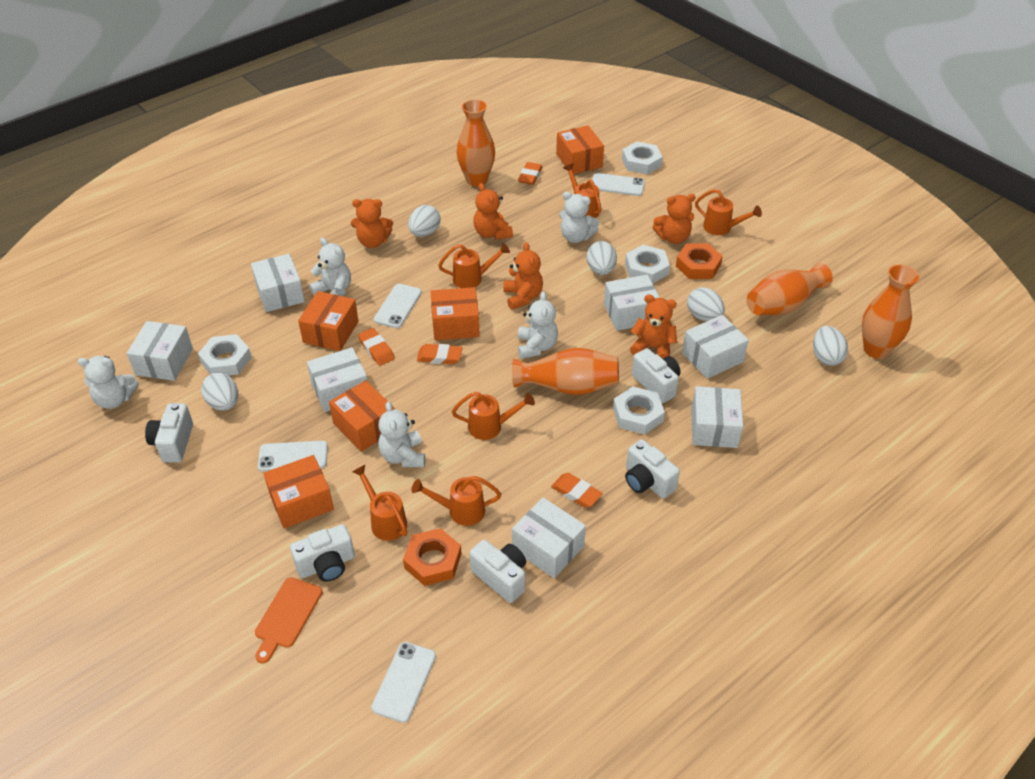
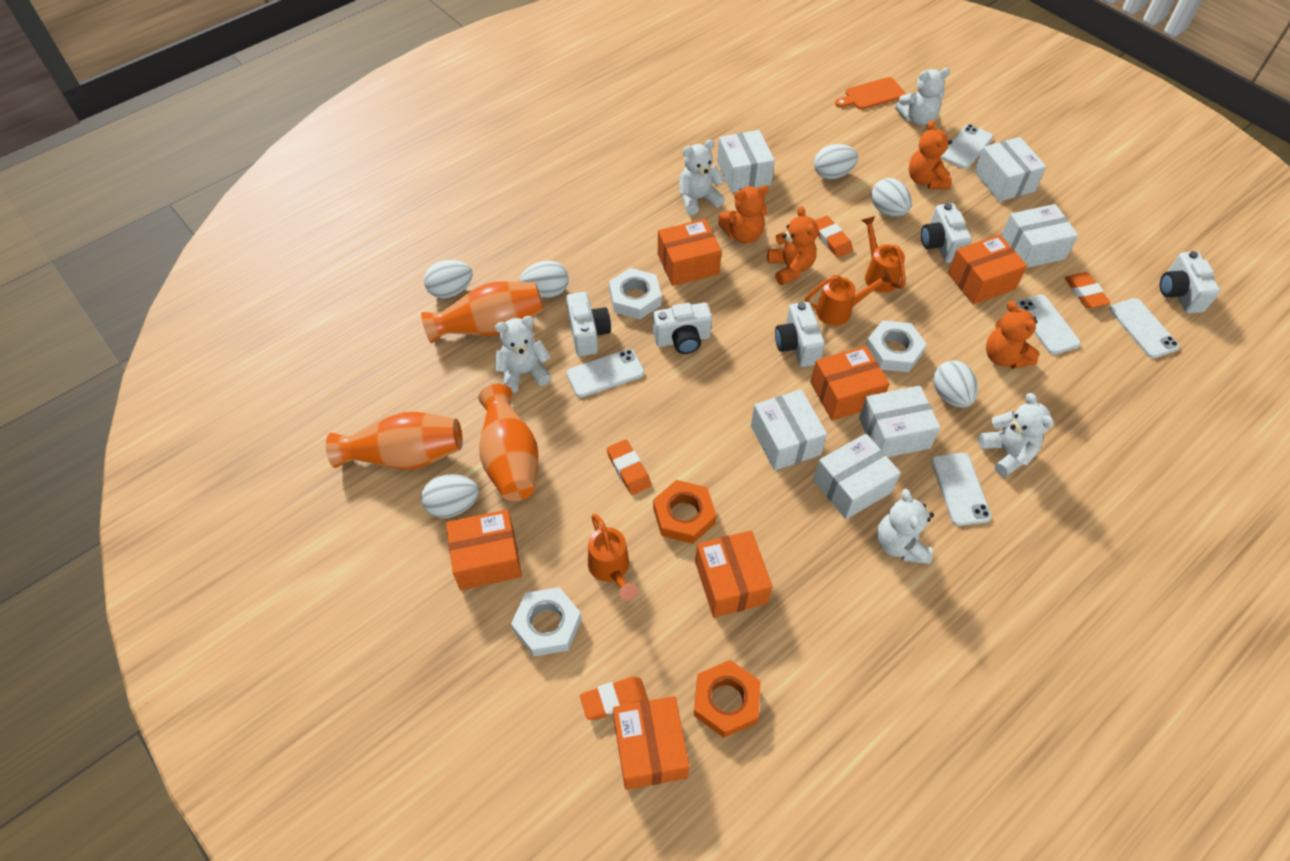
orange box: [263,455,334,529] [298,291,359,351] [329,380,395,452] [430,287,480,340] [556,126,604,174] = 5 -> [446,509,522,590] [613,696,689,790] [658,219,722,286] [695,530,773,618] [811,346,890,421] [948,235,1027,305] = 6
orange teddy bear: [351,199,393,248] [474,183,513,240] [504,242,543,310] [630,294,677,359] [653,194,696,244] = 5 -> [718,185,769,244] [767,206,818,285] [909,120,952,189] [986,301,1039,369] = 4
orange vase: [457,99,495,186] [512,348,619,395] [746,263,833,315] [862,265,919,359] = 4 -> [326,412,463,469] [421,281,544,343] [478,384,539,501] = 3
orange watering can: [352,465,408,541] [411,476,501,526] [438,243,510,288] [452,392,535,440] [563,163,601,218] [695,189,762,235] = 6 -> [588,514,637,601] [805,270,893,326] [862,216,905,293] = 3
white box: [127,321,193,381] [251,254,305,312] [307,347,368,412] [512,497,586,578] [604,275,660,331] [682,315,749,379] [691,386,743,448] = 7 -> [717,130,775,193] [751,389,827,470] [813,434,901,519] [859,386,941,457] [974,137,1047,202] [1001,204,1078,268] = 6
white egg: [201,373,238,411] [408,205,440,237] [586,241,617,275] [687,288,725,321] [813,326,848,366] = 5 -> [421,474,479,518] [424,260,473,299] [520,261,569,298] [814,144,858,179] [871,178,912,217] [933,361,978,408] = 6
white nut: [198,334,252,376] [613,386,665,435] [622,142,662,174] [625,245,670,284] = 4 -> [511,587,582,656] [609,268,662,319] [866,320,927,372] = 3
white phone: [258,441,328,472] [371,642,436,723] [374,284,422,328] [592,173,645,196] = 4 -> [566,349,644,398] [931,453,992,526] [941,124,993,169] [1016,295,1081,355] [1109,298,1180,358] = 5

